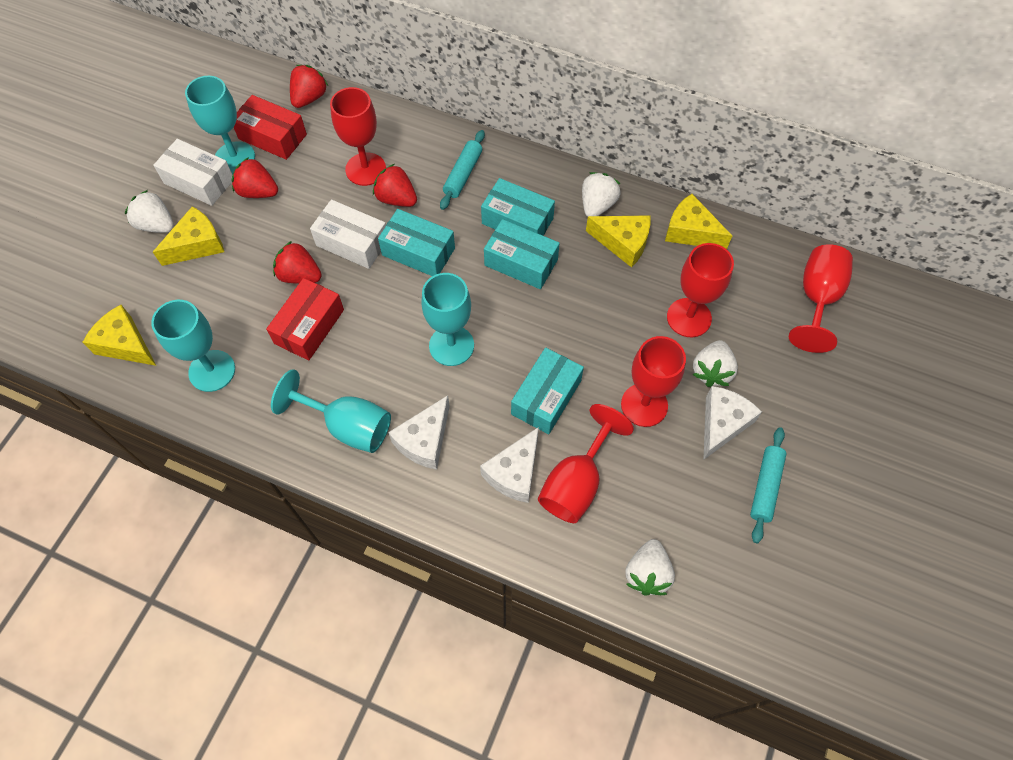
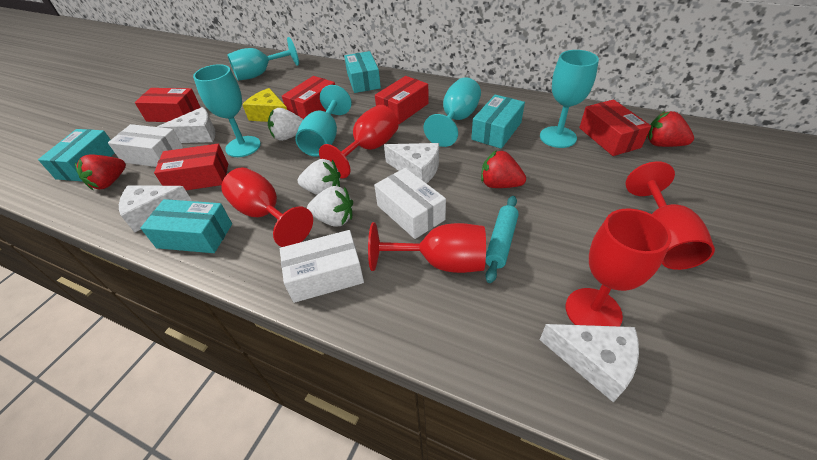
red box: [234,95,307,160] [266,278,344,361] = 2 -> [135,88,201,122] [154,144,228,190] [282,76,335,119] [375,76,429,124] [579,99,651,156] = 5
red strawberry: [231,157,278,198] [273,241,322,284] [290,65,328,108] [373,164,417,207] = 4 -> [75,154,126,190] [481,150,526,188] [646,111,694,147] = 3
turquoise goblet: [151,300,235,392] [185,76,255,174] [271,369,391,453] [421,273,474,366] = 4 -> [193,64,261,157] [227,37,299,81] [295,85,352,157] [424,78,481,147] [540,50,599,148] = 5
turquoise rolling pin: [440,130,485,210] [750,427,786,543] = 2 -> [485,196,519,283] = 1
white box: [153,139,232,206] [310,199,386,269] = 2 -> [108,124,183,167] [280,230,364,303] [374,168,446,239] = 3
white cheese: [388,395,450,470] [480,427,539,503] [703,386,762,460] = 3 -> [119,185,192,233] [157,107,216,143] [384,143,439,184] [540,324,639,402] = 4
white strawberry: [125,190,174,233] [582,172,621,217] [625,539,675,596] [692,340,738,387] = 4 -> [268,108,303,141] [298,159,341,195] [307,186,353,227] = 3
yellow cheese: [83,305,156,366] [153,206,224,266] [586,215,651,268] [665,194,732,249] = 4 -> [242,88,287,122] = 1

